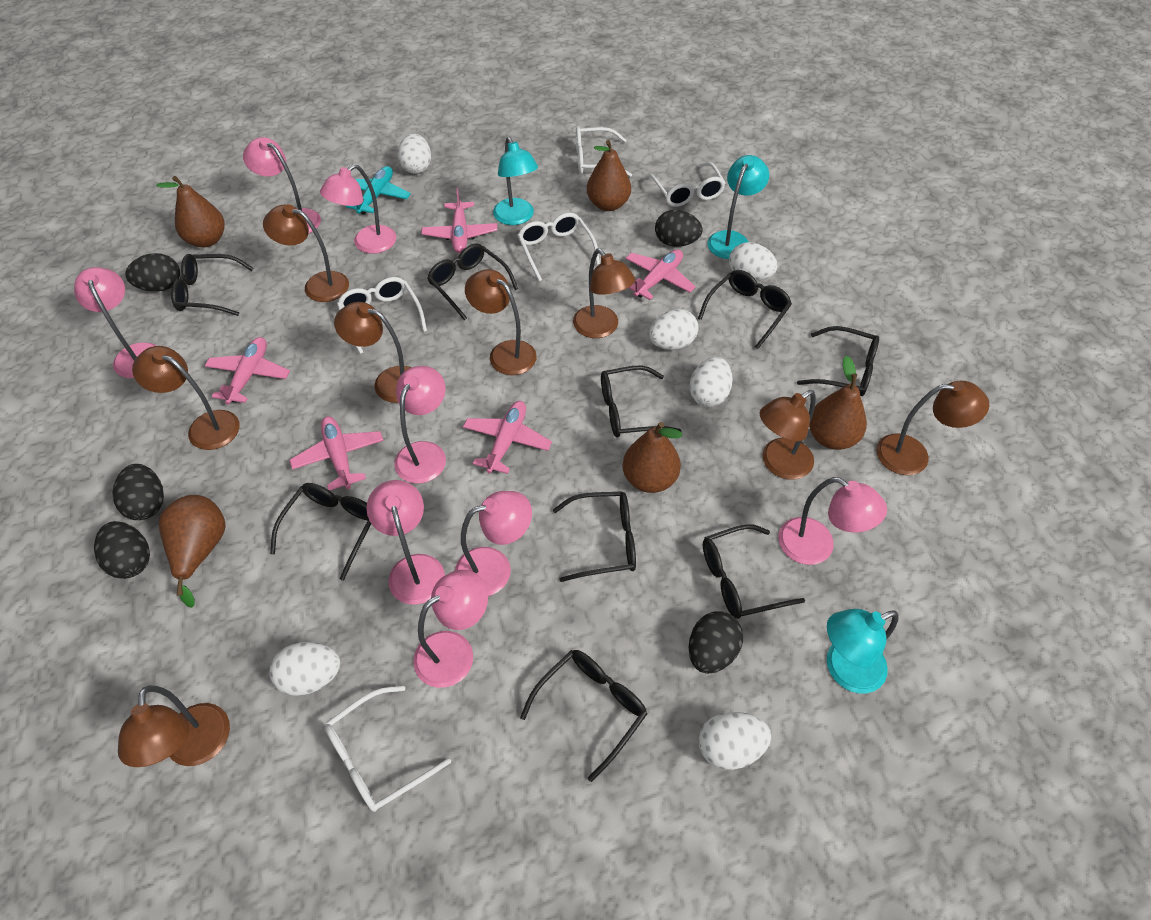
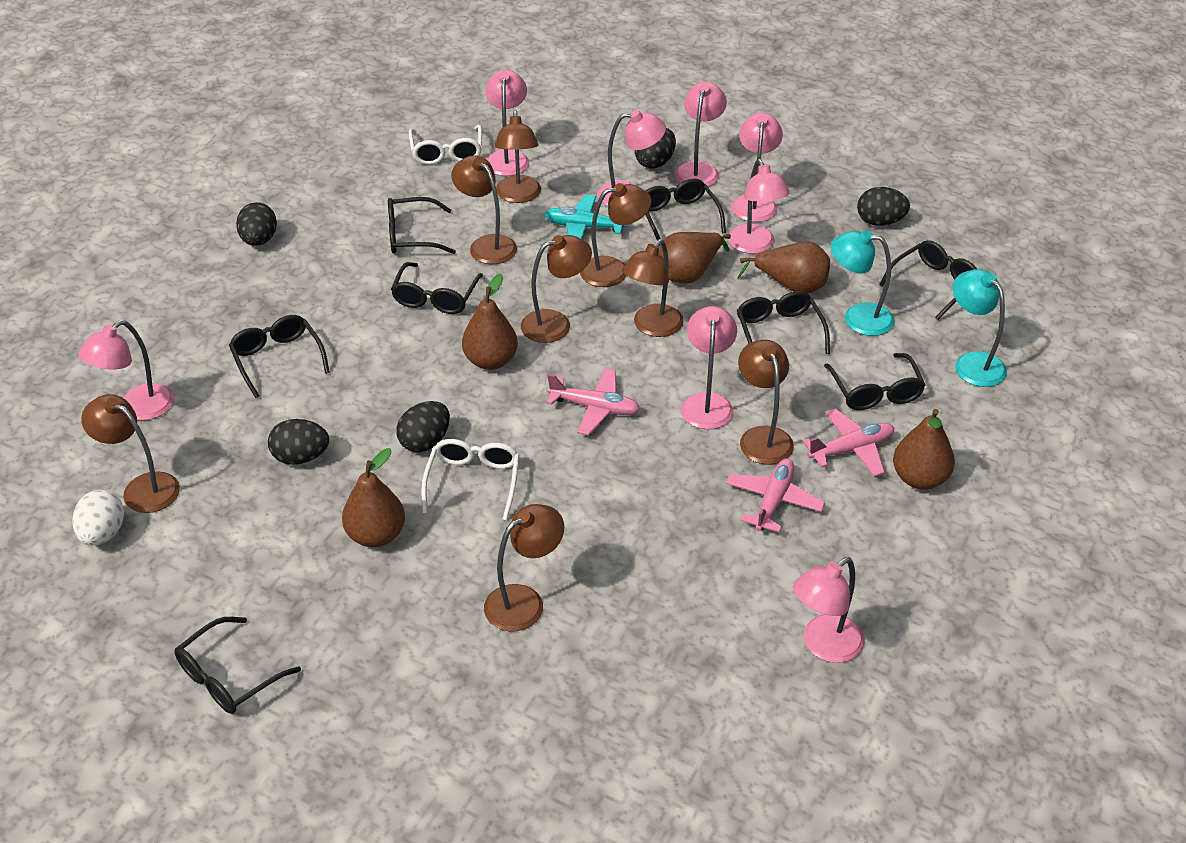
black glasses: [171,254,253,316] [270,483,371,581] [427,243,518,320] [520,650,647,782] [553,491,636,582] [601,365,681,438] [698,270,792,349] [703,524,805,619] [797,326,879,396] = 9 -> [174,617,301,714] [229,315,330,398] [388,197,456,254] [391,262,483,314] [645,178,726,246] [737,291,830,354] [824,353,925,410] [880,240,977,320] = 8
pink plane: [205,337,290,404] [290,416,384,491] [421,188,497,253] [463,401,552,474] [625,249,696,300] = 5 -> [546,369,640,435] [725,458,825,532] [803,408,894,477] = 3
turquoise lamp: [493,137,538,225] [707,155,769,259] [827,609,899,693] = 3 -> [831,230,894,336] [953,269,1007,387] = 2
white egg: [269,642,340,696] [398,134,431,174] [649,309,698,350] [690,357,733,407] [699,712,771,770] [729,242,778,281] = 6 -> [72,490,124,546] = 1
white glasses: [325,686,451,812] [337,277,427,354] [518,212,600,282] [576,127,632,177] [647,162,726,207] = 5 -> [409,125,482,165] [421,439,520,521] = 2

